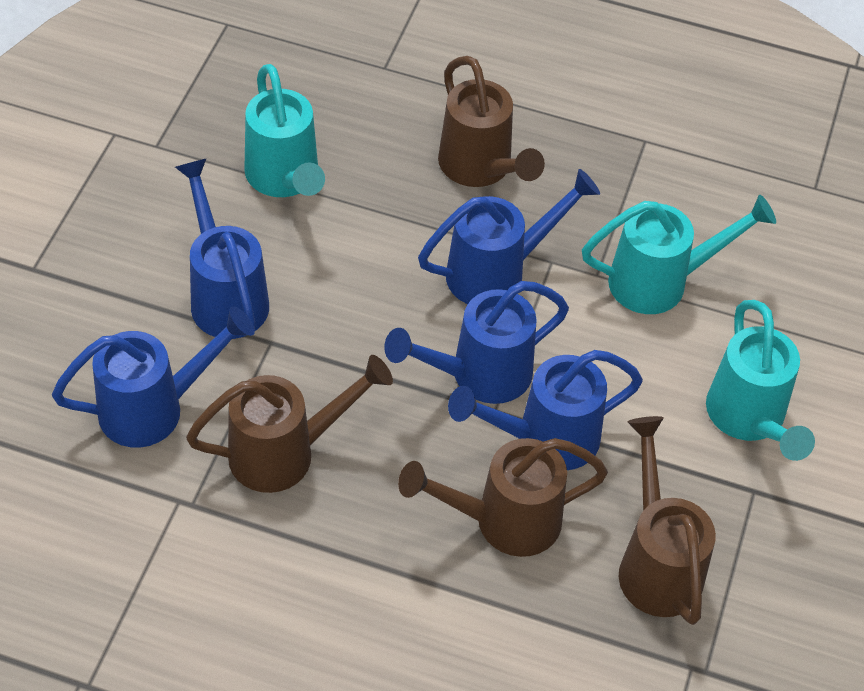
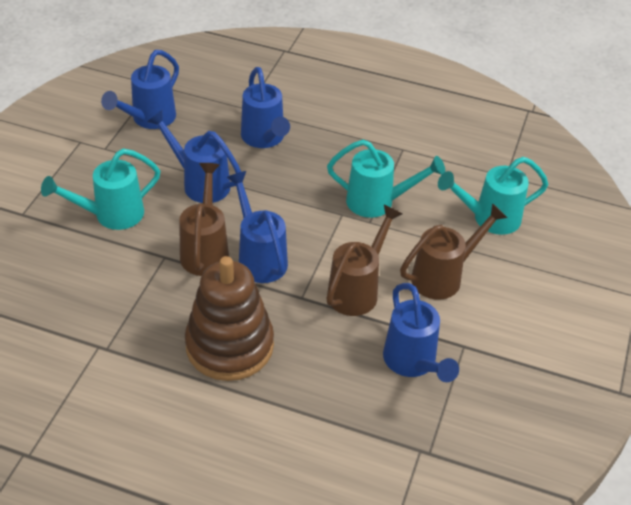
brown stacking toy: none = 0 -> [185,256,274,381] = 1
brown watering can: [186,355,393,493] [398,438,608,557] [438,56,545,187] [619,416,716,625] = 4 -> [179,163,229,276] [327,205,402,316] [400,203,508,300] = 3

